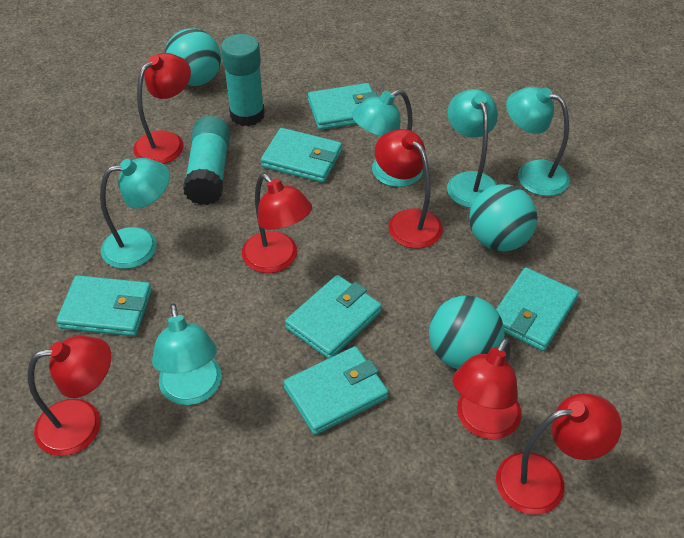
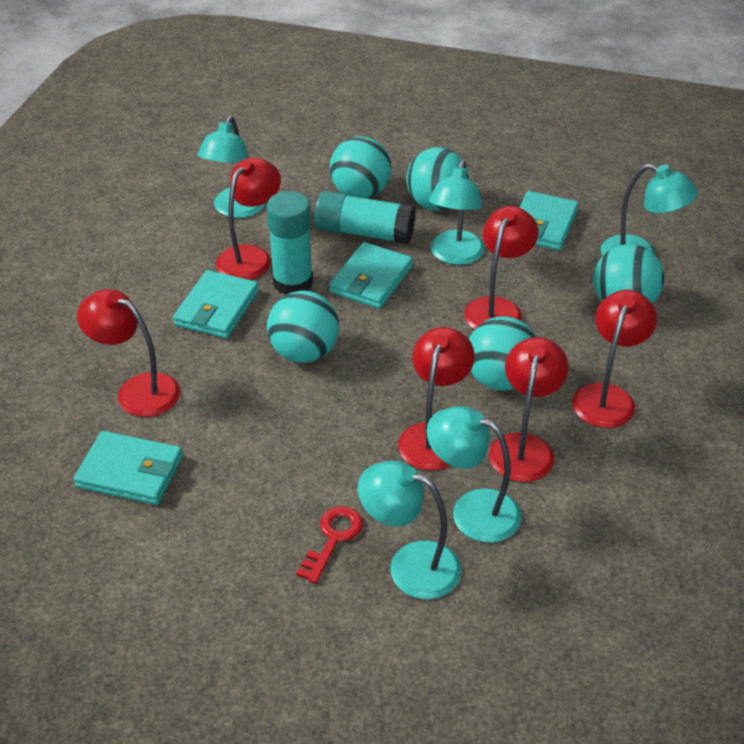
red key: none = 0 -> [296,506,363,584] = 1
turquoise ball: [165,28,221,86] [429,295,505,369] [469,184,538,252] = 3 -> [267,291,339,363] [330,136,391,199] [406,147,469,210] [469,316,536,390] [593,244,664,304] = 5
turquoise wallet: [56,275,152,336] [261,128,342,183] [283,346,389,435] [285,275,382,359] [308,83,378,130] [496,267,579,351] = 6 -> [74,431,183,505] [173,270,259,338] [329,242,413,309] [519,191,579,250] = 4

